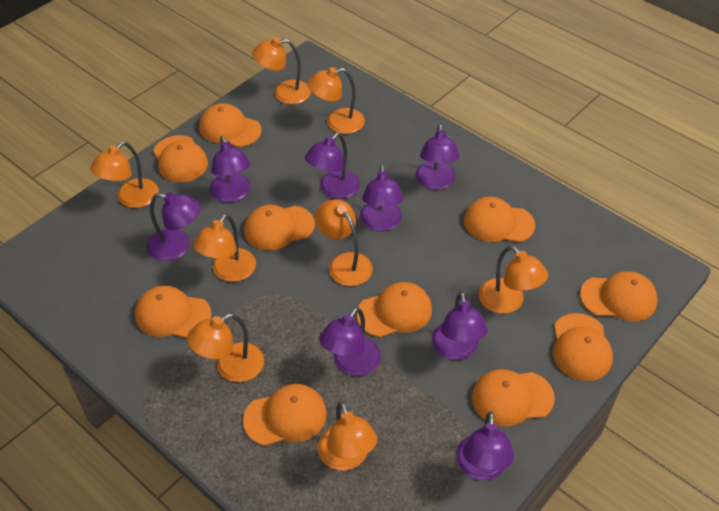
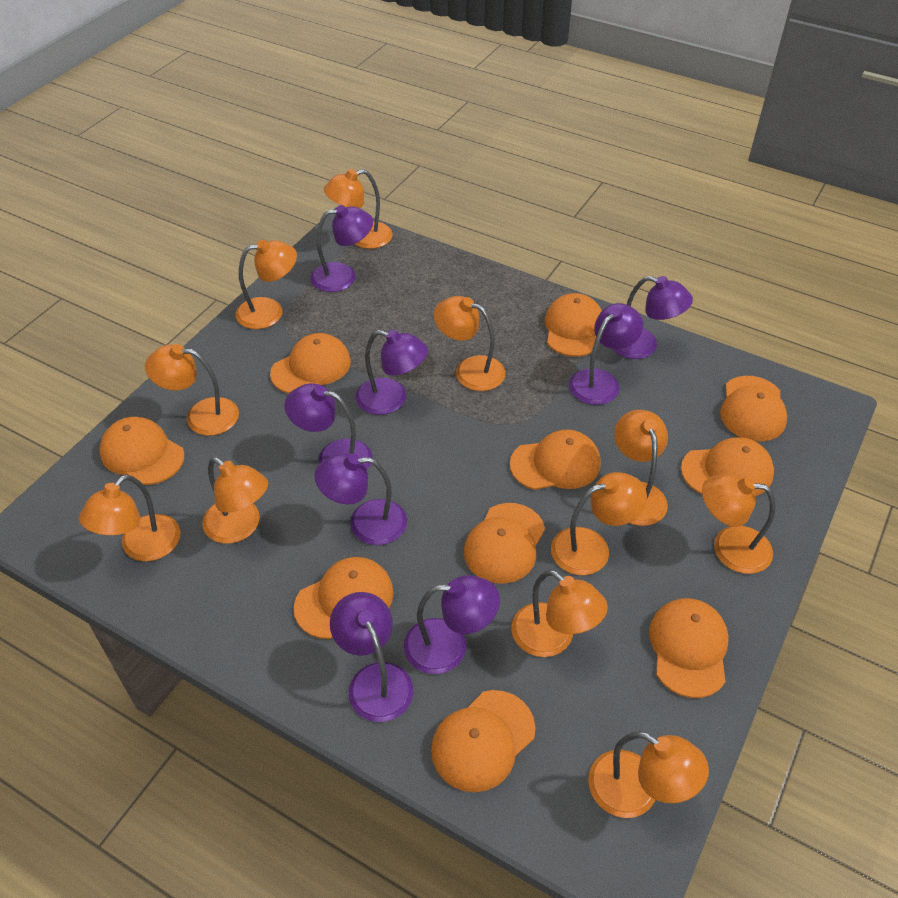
orange lamp: [90,141,159,208] [187,313,264,382] [193,214,256,282] [252,37,311,104] [307,67,365,134] [315,199,373,286] [318,402,377,471] [479,245,548,314] = 8 -> [79,475,180,561] [145,344,239,436] [202,457,268,544] [236,240,297,329] [324,169,393,249] [434,296,505,391] [511,569,608,657] [551,472,647,575] [588,731,709,818] [614,410,668,526] [702,473,776,574] = 11

